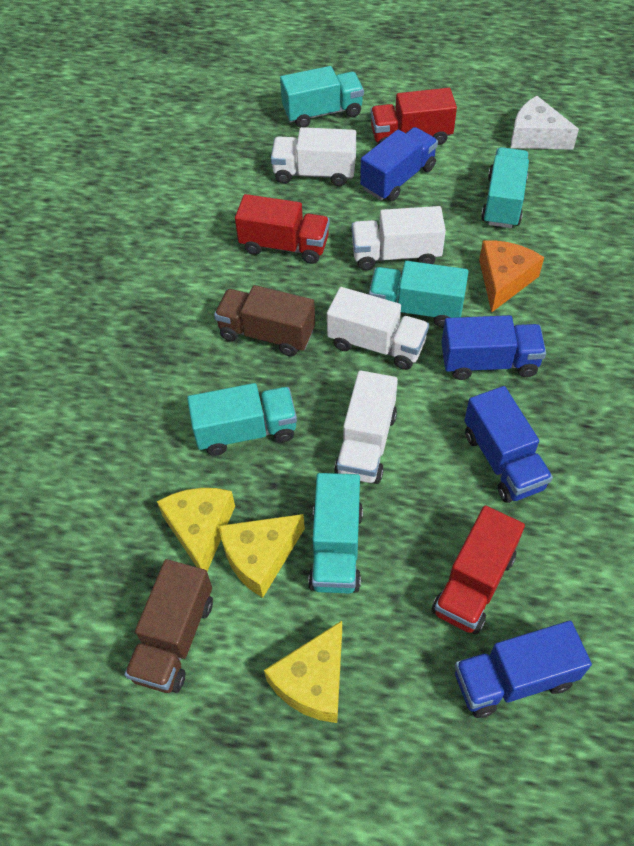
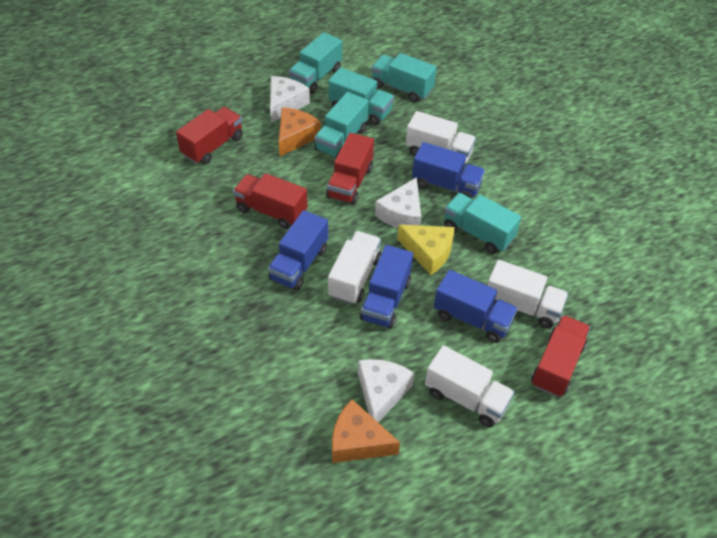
brown truck: [124,559,213,693] [214,285,315,356] = 2 -> none = 0
orange cheese: [479,241,544,313] = 1 -> [279,107,321,156] [332,400,400,463] = 2
red truck: [235,194,330,264] [370,88,457,145] [432,505,525,635] = 3 -> [176,107,243,165] [233,173,307,229] [326,133,374,205] [531,315,590,397] = 4
white cheese: [511,96,579,150] = 1 -> [270,76,310,123] [358,359,415,423] [375,177,421,228] = 3
yellow cheese: [157,488,235,571] [219,514,305,598] [264,621,342,723] = 3 -> [397,225,454,275] = 1

